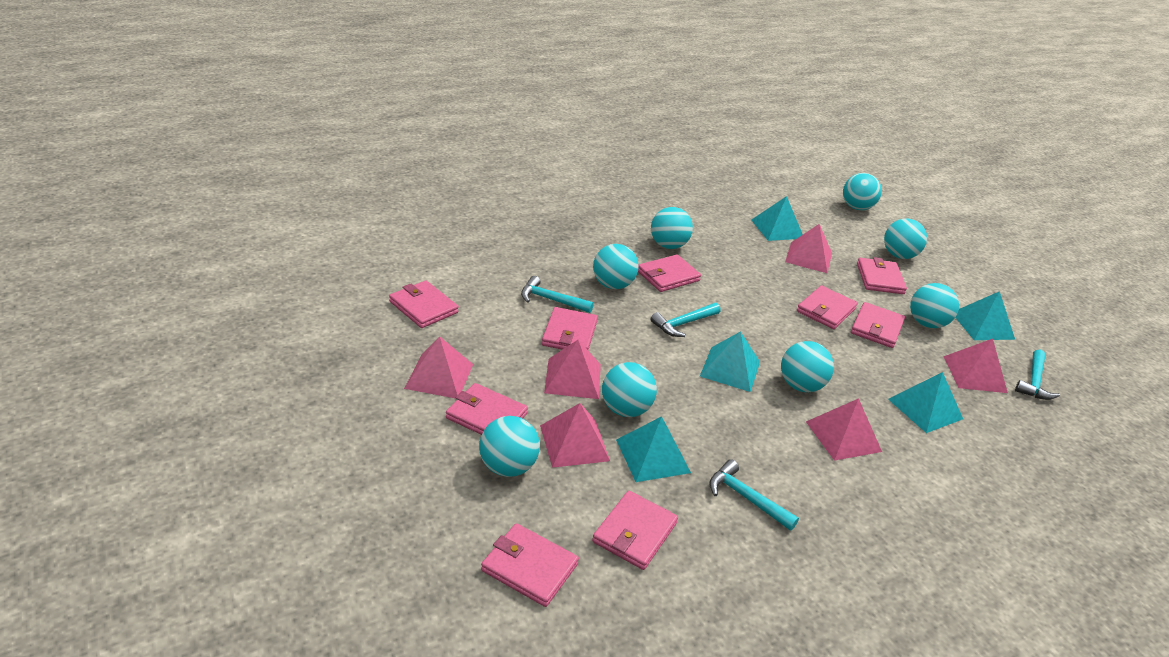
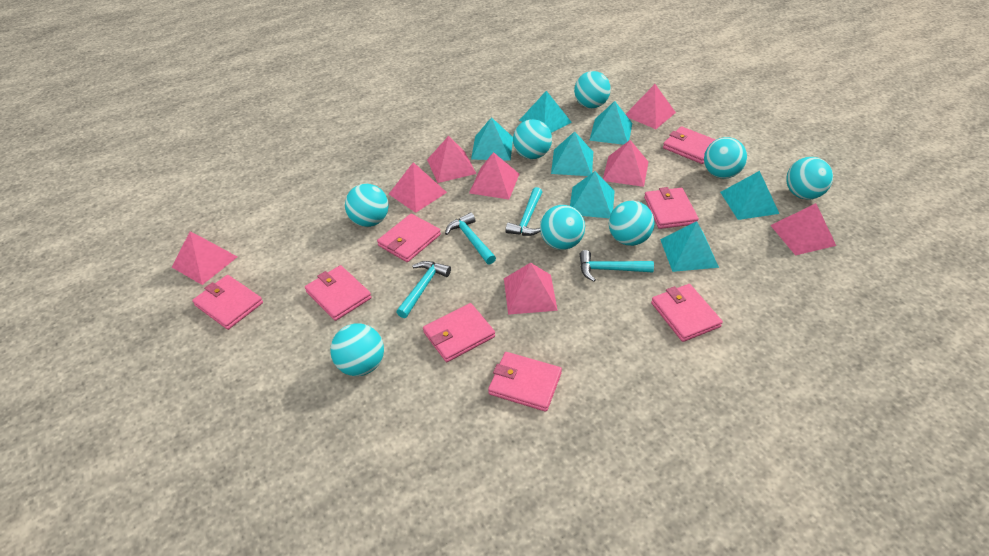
pink pyramid: [404,336,473,398] [540,403,610,468] [544,340,601,399] [785,224,832,273] [806,398,882,461] [943,339,1008,393] = 6 -> [172,231,237,285] [389,162,447,213] [427,136,477,183] [469,152,519,200] [504,263,558,315] [603,140,648,187] [626,84,676,129] [770,203,836,255] = 8
pink wallet: [389,280,459,328] [446,383,528,435] [481,523,579,607] [542,307,598,350] [592,491,678,570] [638,254,701,292] [797,285,858,329] [851,302,905,348] [857,257,907,294] = 9 -> [192,275,263,330] [305,265,372,321] [377,214,441,262] [423,303,495,362] [488,352,562,412] [644,187,699,229] [651,284,723,342] [663,126,716,164] = 8
turquoise pyramid: [616,416,691,482] [700,331,760,392] [752,196,803,241] [888,372,963,433] [955,291,1015,340] = 5 -> [471,117,513,161] [520,91,572,133] [551,131,593,176] [570,171,615,218] [589,101,632,145] [660,221,719,272] [720,171,779,220] = 7

